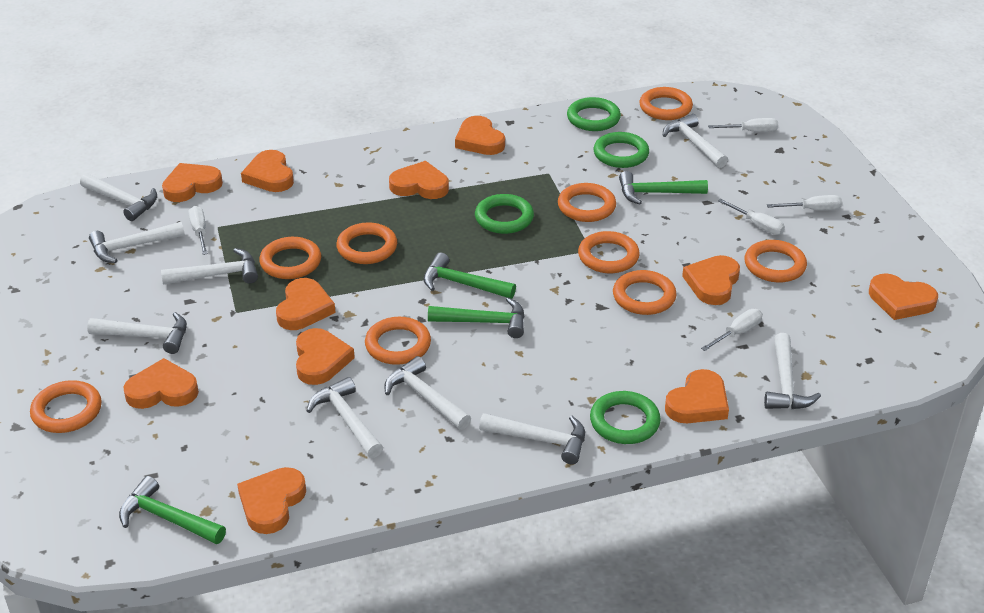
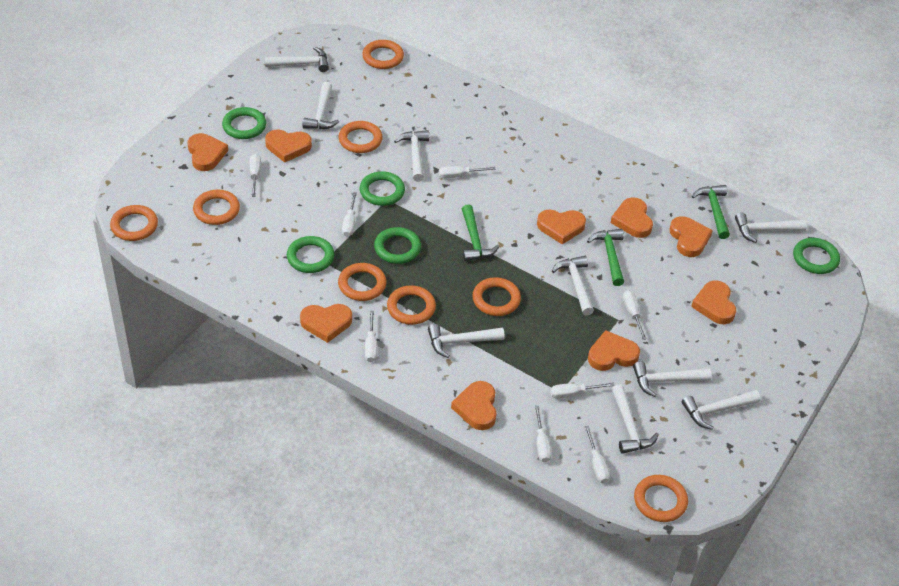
green hammer: [119,476,226,544] [423,253,516,299] [428,297,525,338] [619,171,708,205] = 4 -> [462,205,500,261] [587,229,624,286] [692,185,730,239] = 3
green ring: [475,194,534,234] [567,97,621,131] [590,391,661,444] [594,132,649,168] = 4 -> [222,107,266,139] [287,236,334,273] [360,171,405,206] [374,227,421,264] [793,238,840,274] = 5
orange heart: [123,358,199,409] [162,163,223,202] [237,467,306,534] [241,150,294,192] [276,278,336,330] [296,328,355,385] [389,161,449,199] [455,116,505,155] [665,369,729,423] [682,255,740,305] [869,273,938,320] = 11 -> [188,133,228,171] [265,130,312,163] [300,304,352,343] [451,381,497,430] [537,209,586,244] [588,330,640,371] [611,198,653,238] [669,216,713,257] [691,280,736,324] = 9
orange ring: [30,380,102,433] [259,237,321,279] [336,222,397,264] [365,317,431,365] [558,183,616,222] [578,231,640,273] [613,270,676,315] [639,87,693,120] [745,240,807,283] = 9 -> [110,205,158,241] [193,190,240,225] [338,121,383,153] [338,263,386,301] [362,40,404,69] [387,285,436,325] [472,277,521,316] [634,475,688,522] = 8
white screwdriver: [188,206,208,255] [701,309,763,351] [708,118,778,132] [718,199,785,235] [767,195,842,210] = 5 -> [250,154,261,197] [342,192,357,237] [365,311,377,362] [439,166,496,178] [535,405,551,462] [550,383,615,399] [585,426,610,483] [623,290,647,340] = 8

